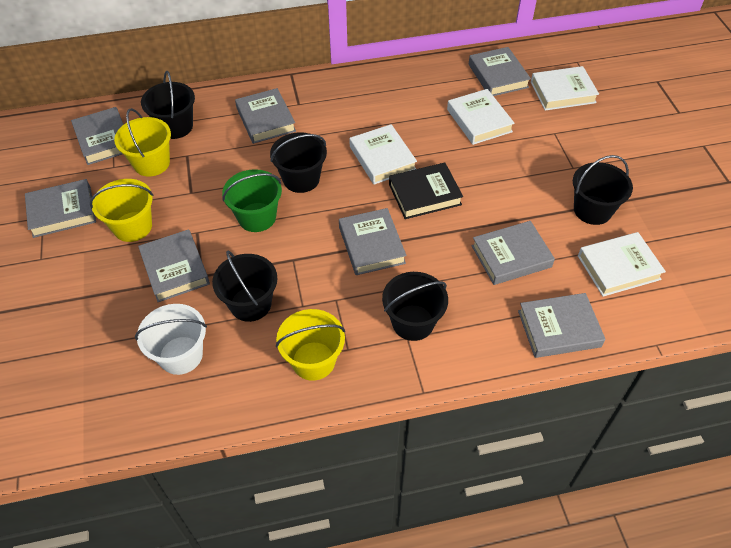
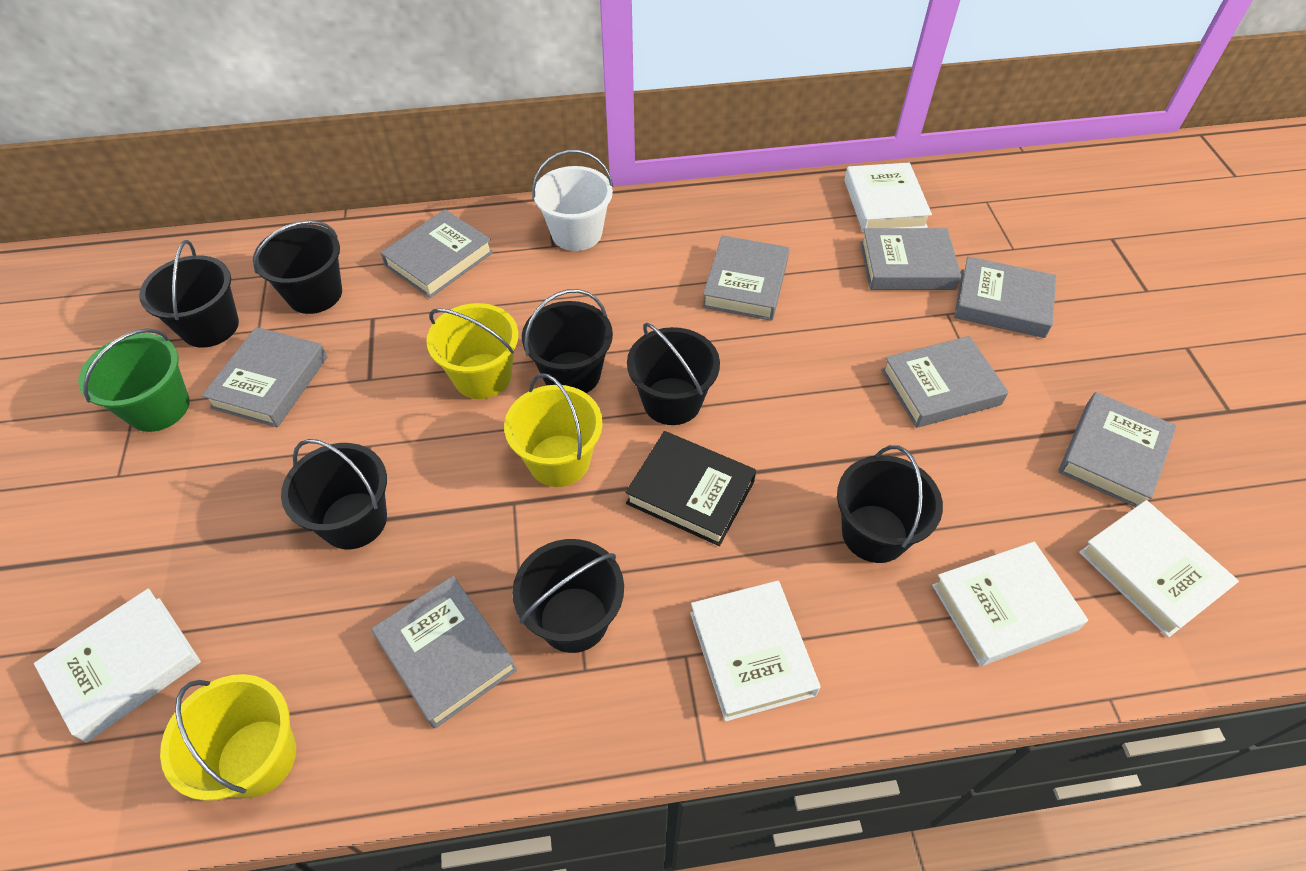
black bucket: [141,71,195,139] [212,251,278,322] [270,132,327,193] [382,272,448,341] [573,155,633,225] = 5 -> [139,240,239,347] [253,220,342,314] [281,439,387,549] [512,539,624,653] [522,289,613,393] [627,323,720,425] [837,445,943,563] = 7
white book: [349,124,417,185] [447,89,515,145] [531,66,599,111] [578,232,666,297] = 4 -> [34,589,201,742] [690,581,820,722] [844,163,932,233] [932,542,1088,666] [1079,500,1239,638] = 5

